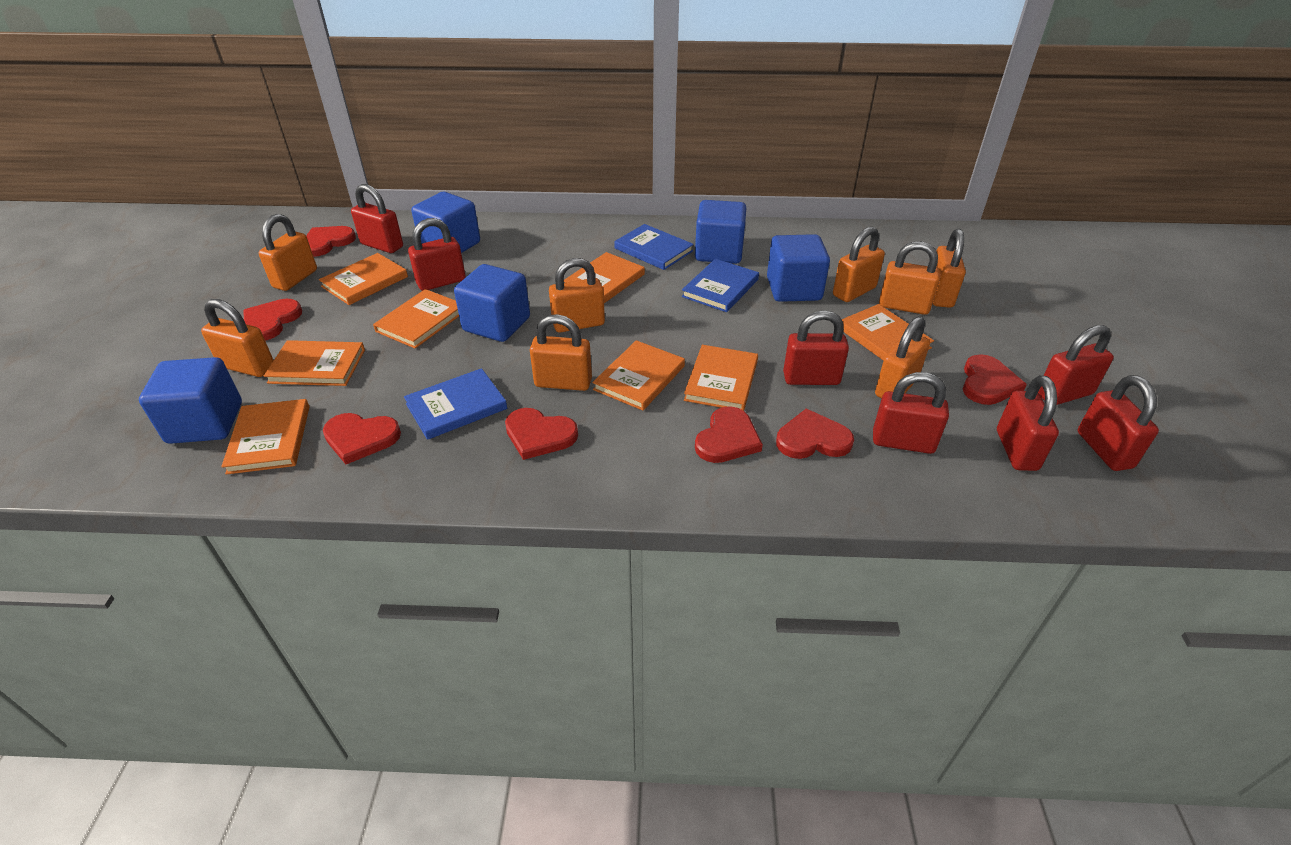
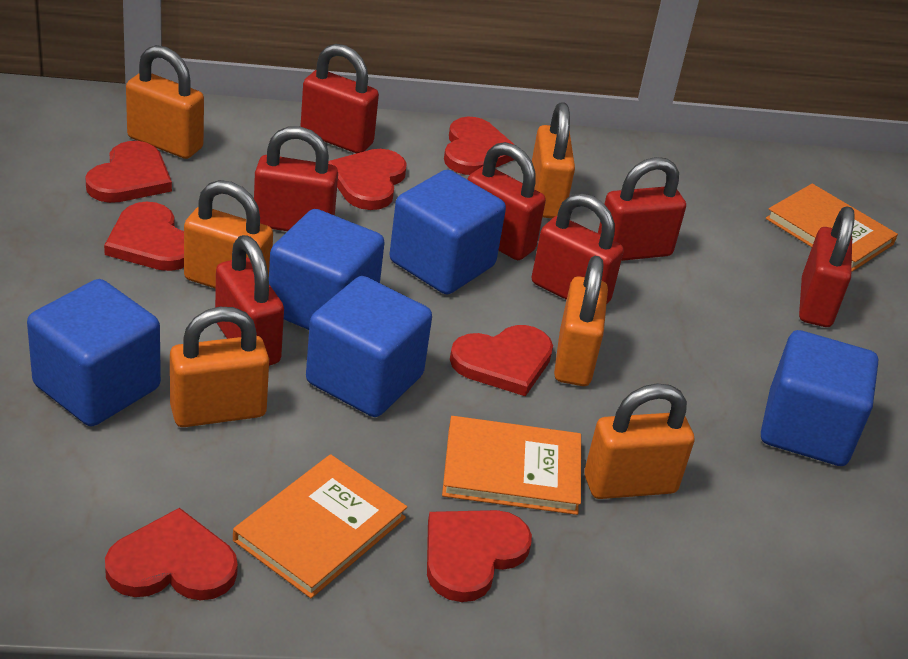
blue book: [404,368,507,440] [614,224,694,270] [682,259,759,312] = 3 -> none = 0
orange book: [221,399,309,474] [264,340,365,386] [319,253,408,305] [373,289,459,348] [564,252,645,303] [592,340,685,411] [684,345,758,411] [841,304,934,361] = 8 -> [233,454,407,598] [442,416,581,515] [766,184,898,272] = 3
orange padlock: [201,299,274,377] [259,214,317,291] [530,314,592,391] [549,258,605,332] [833,227,885,302] [875,316,930,398] [879,241,940,315] [933,229,966,308] = 8 -> [126,45,204,159] [170,307,269,427] [184,180,273,289] [532,102,575,218] [554,256,608,386] [584,383,694,499] = 6

